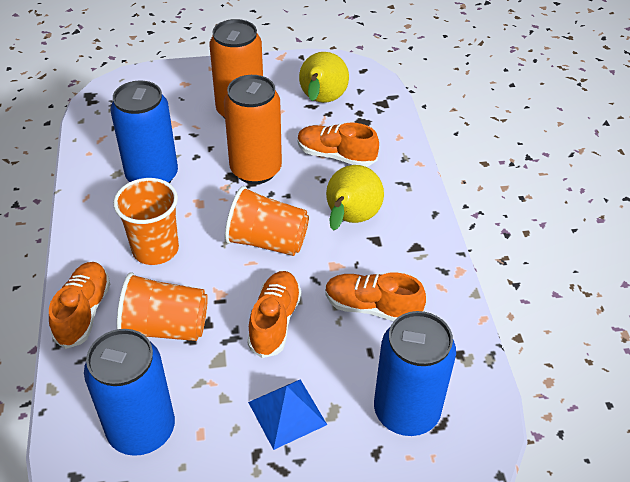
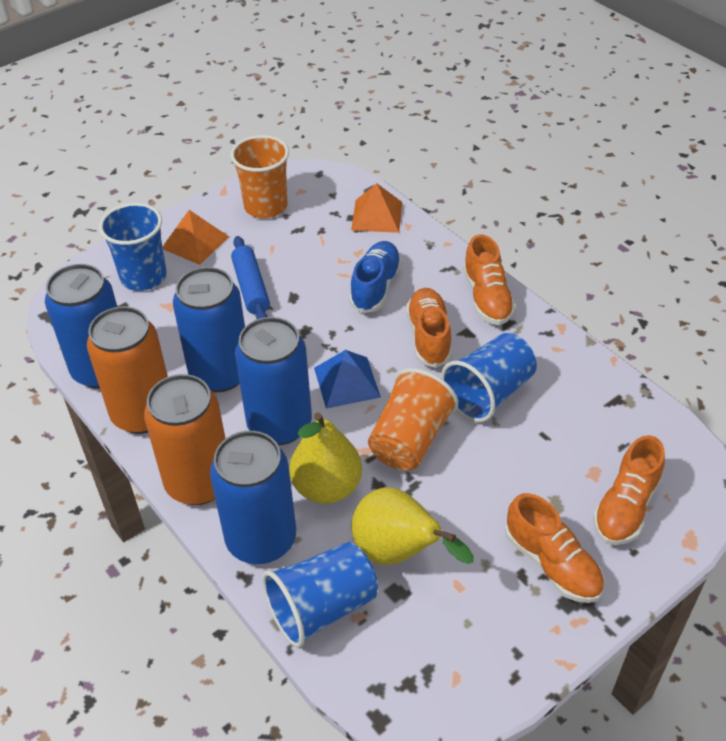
blue can: [84,329,175,456] [111,81,178,183] [374,311,456,436] = 3 -> [45,264,117,389] [173,267,245,392] [210,431,296,564] [235,317,312,445] = 4
blue cup: none = 0 -> [99,203,167,291] [262,542,378,648] [441,333,537,422] = 3
blue rolling pin: none = 0 -> [231,236,270,319] = 1
blue shoe: none = 0 -> [349,241,402,313] = 1
orange cup: [113,178,179,265] [117,273,208,341] [225,186,309,256] = 3 -> [231,135,289,218] [368,368,458,470] = 2
orange pyramid: none = 0 -> [162,210,229,265] [351,183,402,233] = 2

